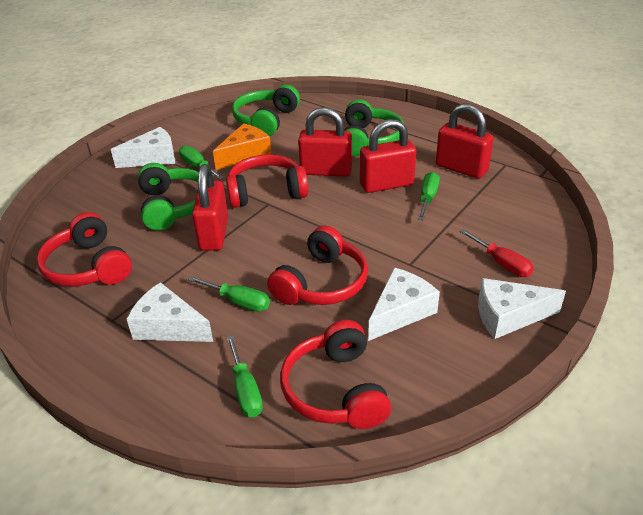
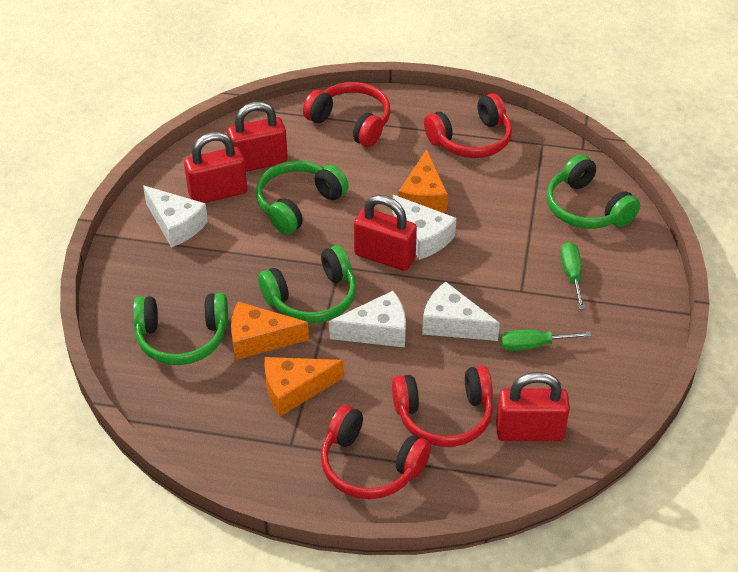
green headphones: [138,163,199,230] [232,85,300,136] [344,99,404,156] = 3 -> [133,293,228,365] [256,161,349,235] [258,245,356,323] [547,154,640,229] = 4
green screwdriver: [179,146,224,179] [188,276,270,311] [227,335,263,417] [418,172,440,220] = 4 -> [501,330,591,351] [561,242,585,309] = 2
orange cheese: [213,123,272,170] = 1 -> [231,301,309,360] [264,357,344,416] [399,149,448,213] = 3
red screwdriver: [460,229,534,277] = 1 -> none = 0

